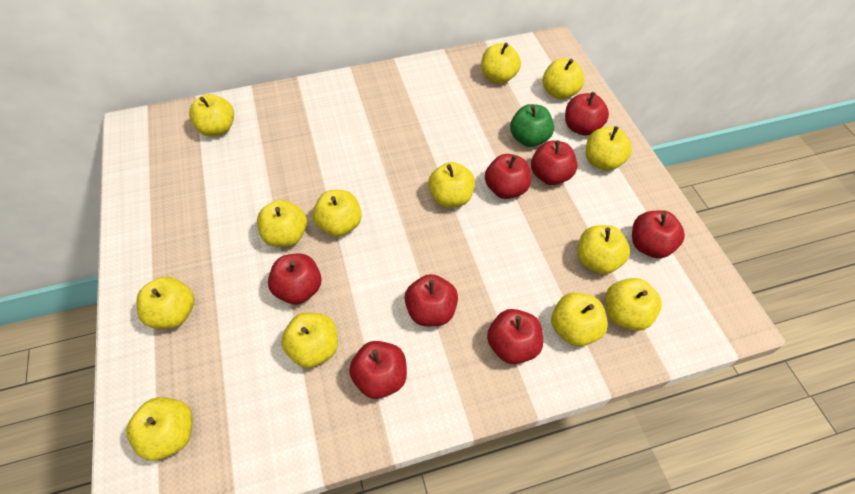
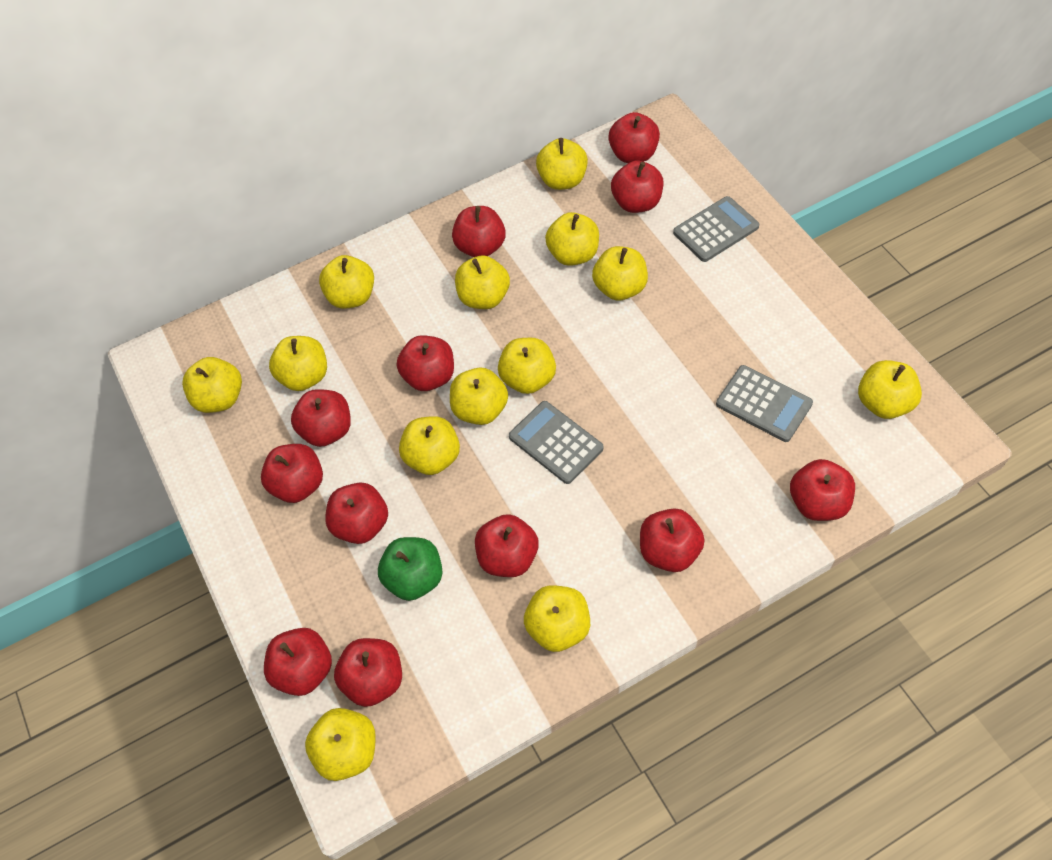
grey calculator: none = 0 -> [509,401,603,484] [673,196,759,262] [716,365,813,442] = 3
red apple: [268,254,322,304] [349,341,407,399] [404,274,458,326] [485,154,531,199] [487,309,543,364] [531,140,578,185] [565,92,609,136] [632,210,685,258] = 8 -> [261,444,323,503] [264,628,332,696] [291,389,351,447] [325,482,388,544] [334,638,402,707] [397,335,454,391] [452,206,506,257] [475,514,539,577] [608,112,660,163] [611,161,663,213] [640,508,705,572] [790,459,855,521] = 12

